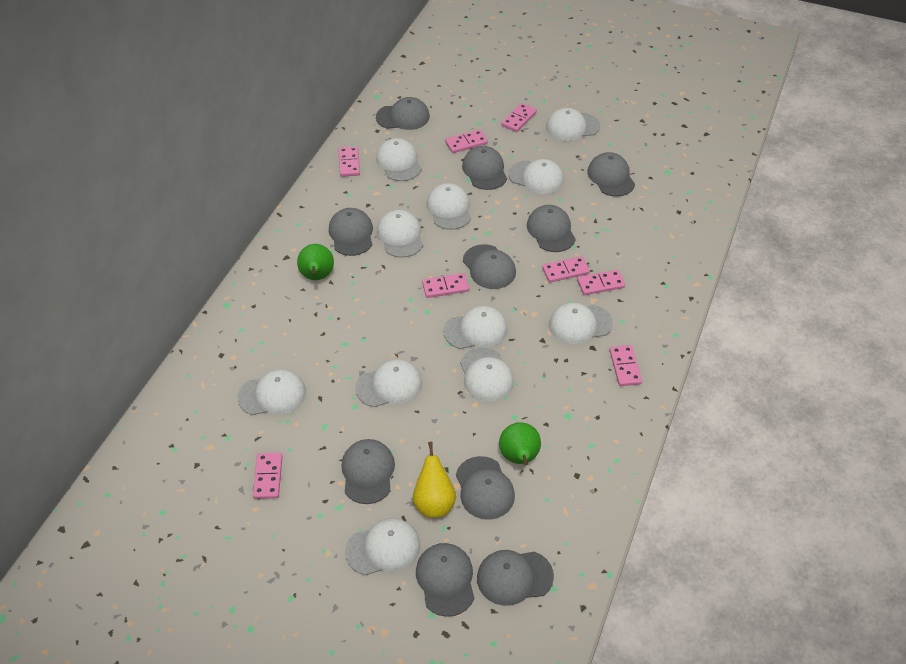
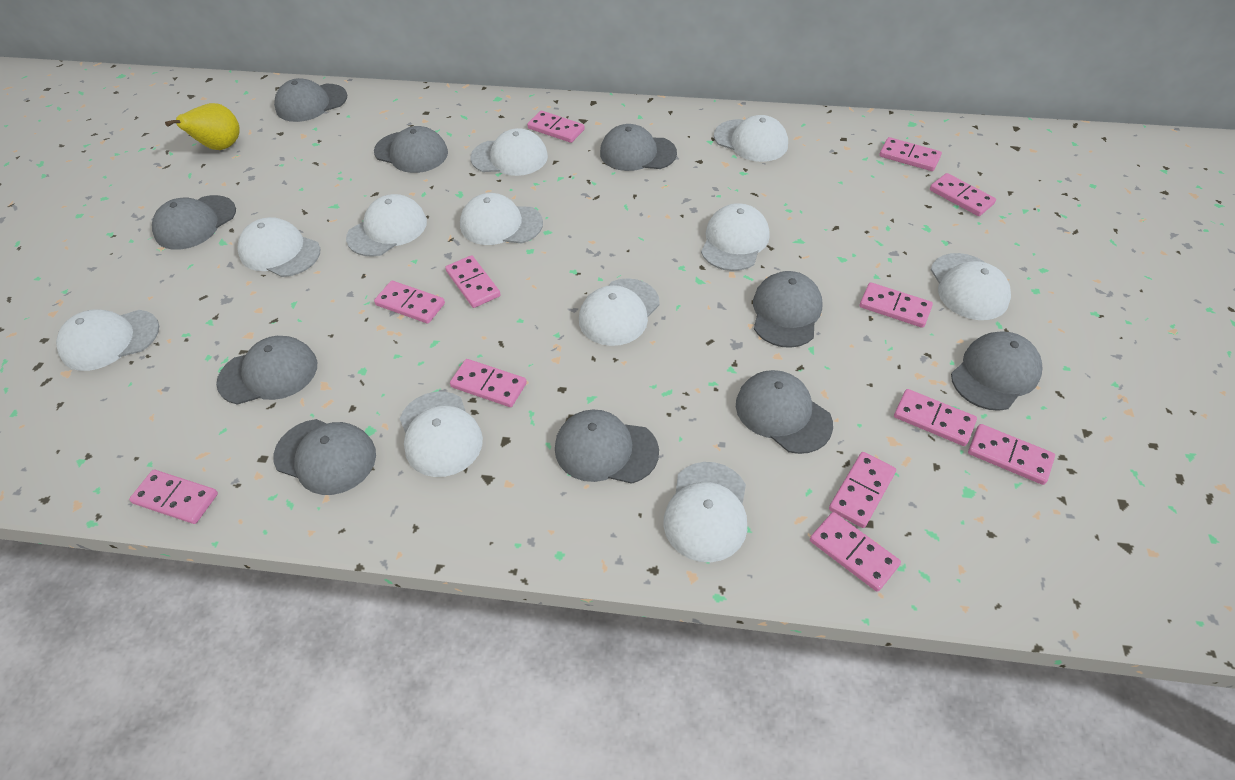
green pear: [297,244,334,280] [499,422,541,465] = 2 -> none = 0
pink domino: [253,453,283,499] [338,146,360,177] [422,273,469,298] [445,130,488,153] [501,103,537,132] [542,256,590,283] [577,270,625,295] [609,345,642,386] = 8 -> [129,470,218,524] [374,281,445,324] [445,255,501,308] [450,359,527,407] [527,111,585,143] [810,512,901,592] [829,452,896,528] [860,282,933,328] [879,137,942,171] [894,389,977,446] [930,173,996,216] [968,424,1055,485] = 12

